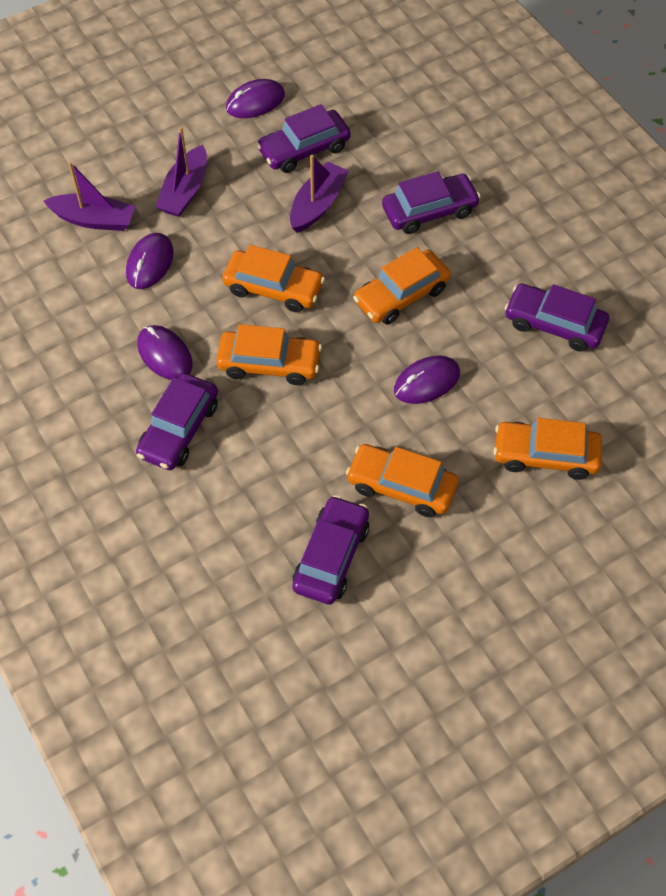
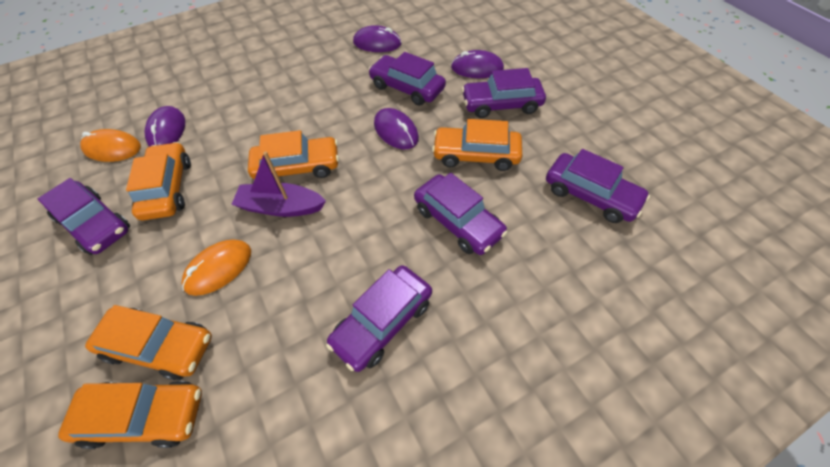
orange mouse: none = 0 -> [80,129,141,162] [181,240,251,296] = 2
purple boat: [44,162,136,231] [156,127,207,217] [290,155,349,233] = 3 -> [231,151,326,217] = 1
purple car: [136,373,218,470] [256,104,351,173] [292,495,369,605] [382,171,481,234] [505,284,609,352] = 5 -> [38,178,130,255] [326,265,432,372] [368,52,446,106] [414,173,508,255] [462,68,546,118] [546,149,650,223] = 6

